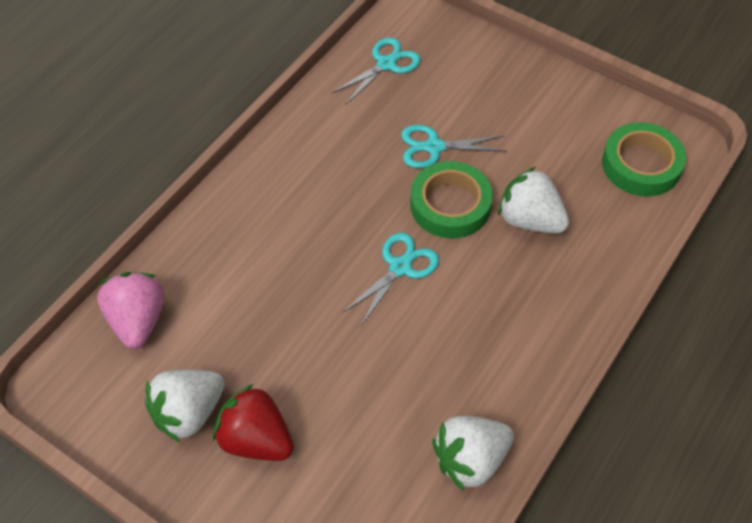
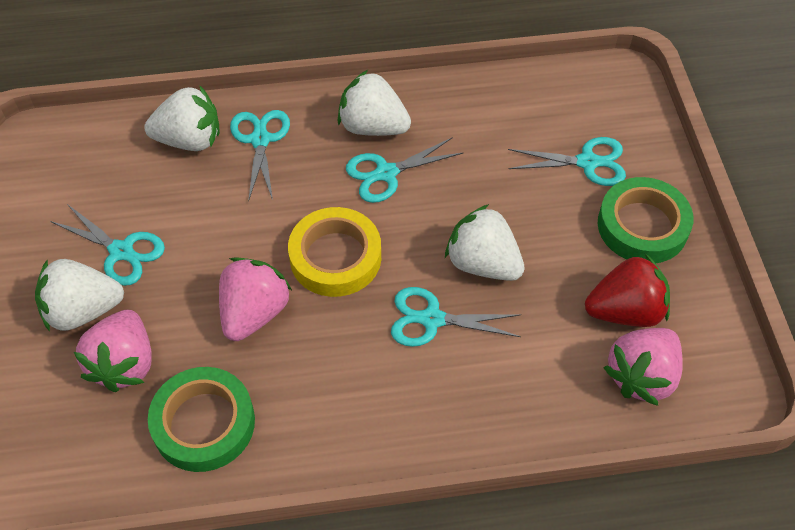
pink strawberry: [97,272,165,349] = 1 -> [74,310,152,392] [219,257,292,341] [603,328,683,406] = 3
turquoise scissors: [331,37,421,105] [342,233,439,326] [401,125,507,168] = 3 -> [50,204,165,286] [230,110,290,202] [346,137,464,203] [391,287,521,347] [508,137,626,186] = 5
white strawberry: [145,370,225,442] [432,416,514,492] [498,167,569,233] = 3 -> [35,259,124,332] [144,86,220,151] [337,70,411,136] [445,204,525,281] = 4
yellow tape: none = 0 -> [288,207,381,297] = 1

